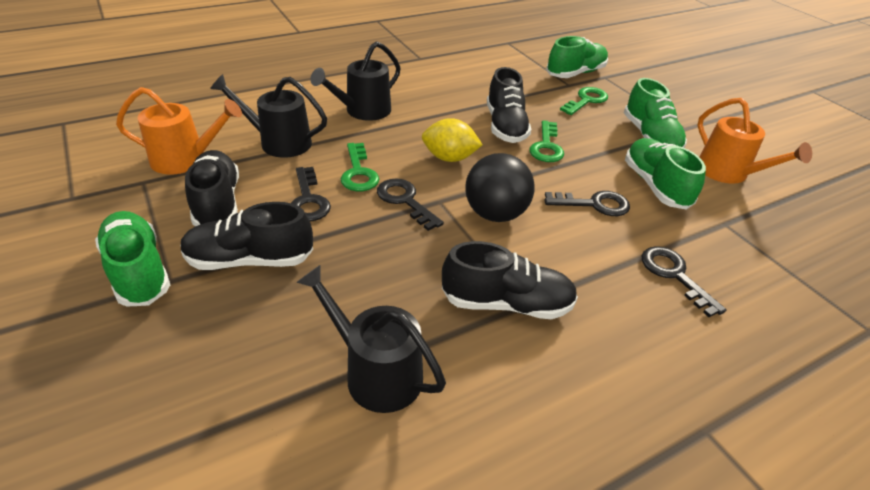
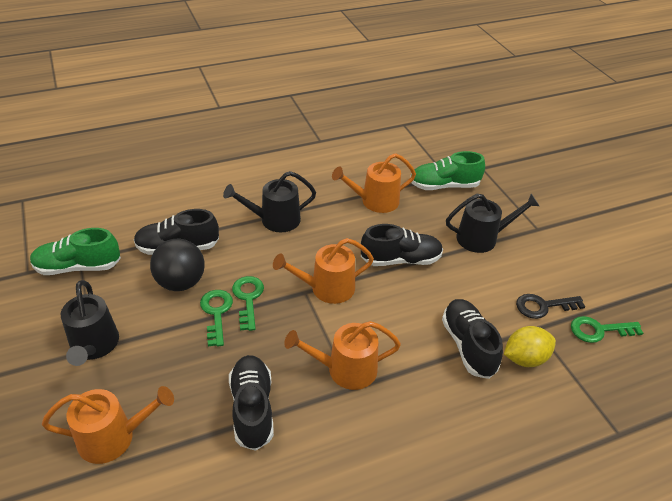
black key: [291,167,331,221] [377,179,444,231] [544,191,630,216] [642,246,727,317] = 4 -> [516,294,585,319] = 1
green shoe: [95,211,170,306] [546,36,608,78] [624,78,687,148] [625,138,706,210] = 4 -> [30,228,121,275] [410,151,485,190] = 2
orange watering can: [116,87,242,175] [697,98,812,184] = 2 -> [42,386,174,464] [273,238,374,304] [284,321,401,390] [332,153,416,213] = 4

